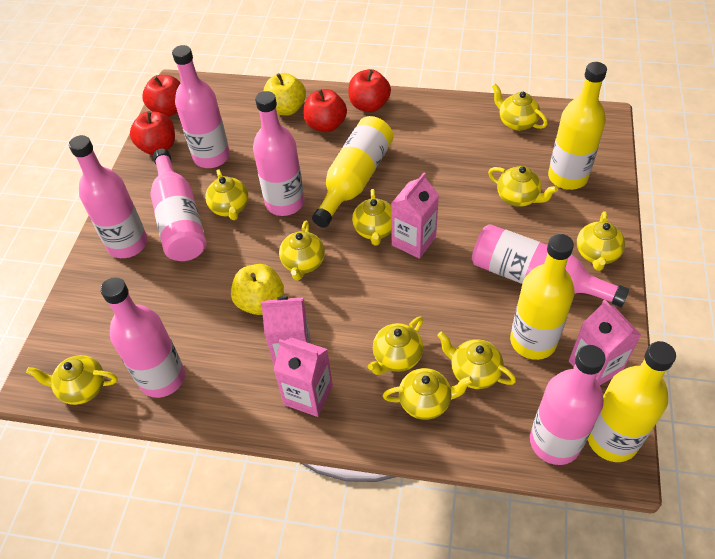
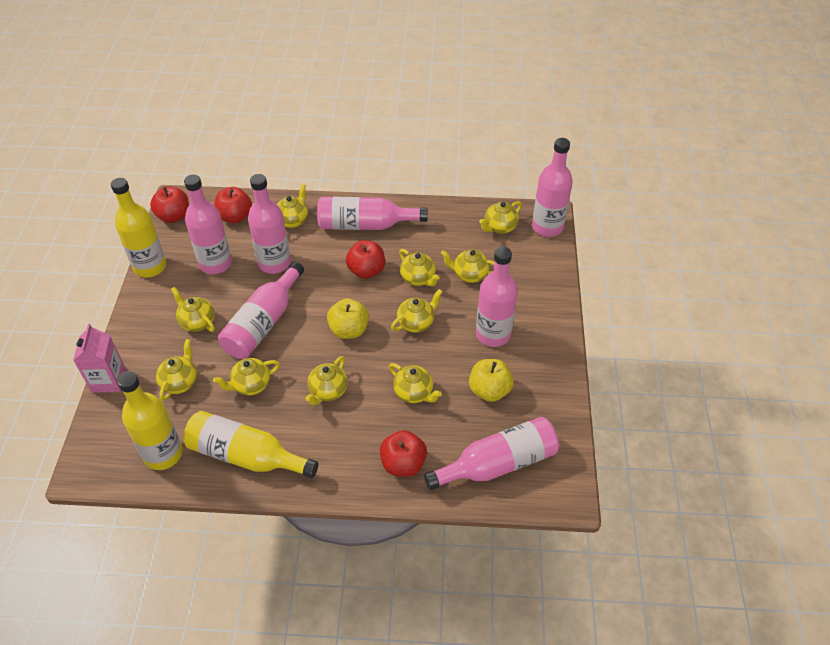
pink carton: [261,296,311,366] [274,337,333,417] [391,173,439,259] [569,300,641,385] = 4 -> [73,324,126,393] = 1
yellow bottle: [312,116,394,228] [510,234,575,360] [548,62,607,190] [588,341,676,462] = 4 -> [111,178,166,278] [117,371,183,470] [183,411,318,478] = 3

